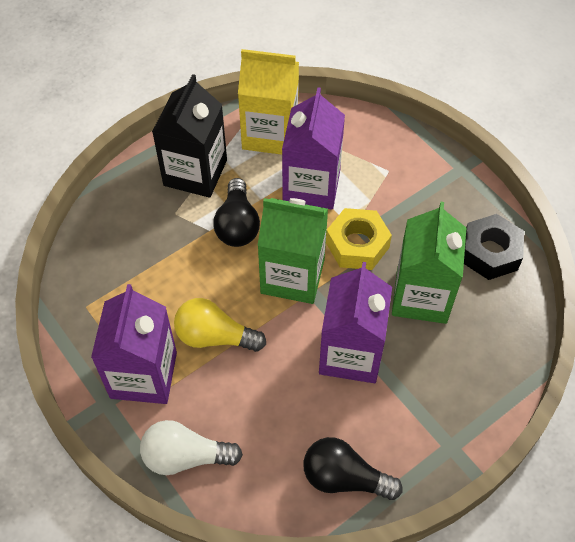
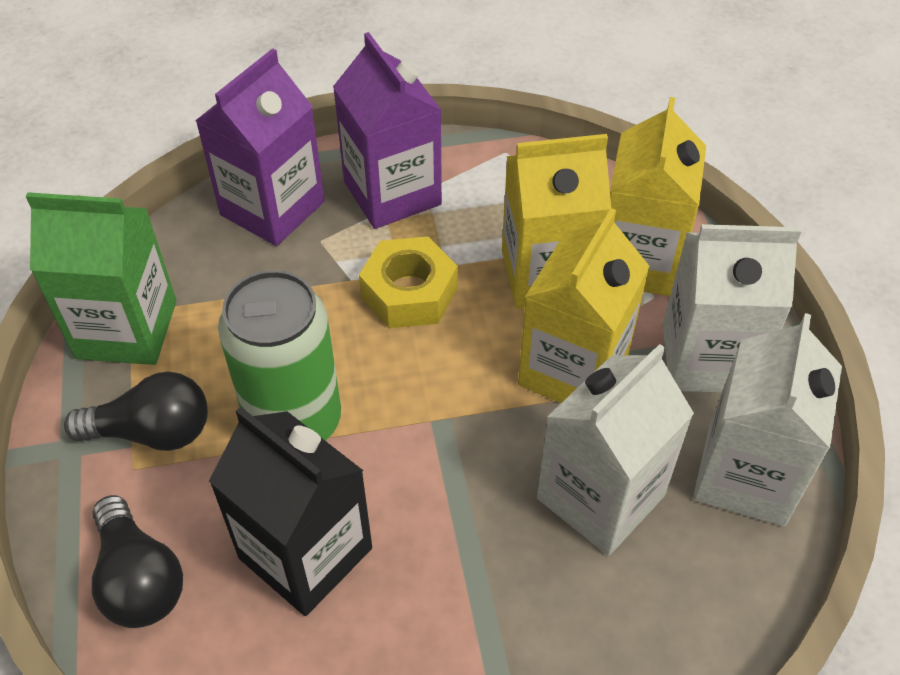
black nut: [464,214,524,280] = 1 -> none = 0
green can: none = 0 -> [218,270,341,441] = 1
green carton: [257,198,328,304] [392,202,466,324] = 2 -> [26,192,176,365] = 1
purple carton: [91,284,177,404] [282,87,345,210] [319,262,392,383] = 3 -> [195,48,325,246] [333,32,442,229] = 2
white carton: none = 0 -> [537,344,694,556] [663,224,802,393] [693,313,842,526] = 3
white light bulb: [140,420,243,475] = 1 -> none = 0
yellow carton: [238,49,299,155] = 1 -> [502,134,611,309] [518,208,650,403] [610,97,706,296] = 3
yellow light bulb: [174,298,266,352] = 1 -> none = 0

